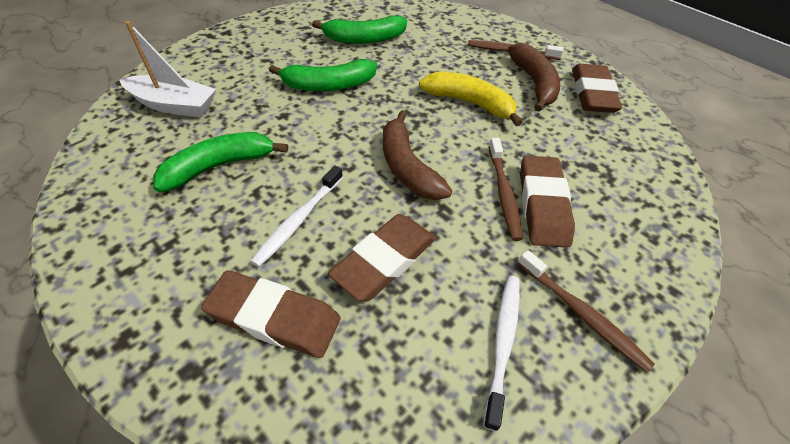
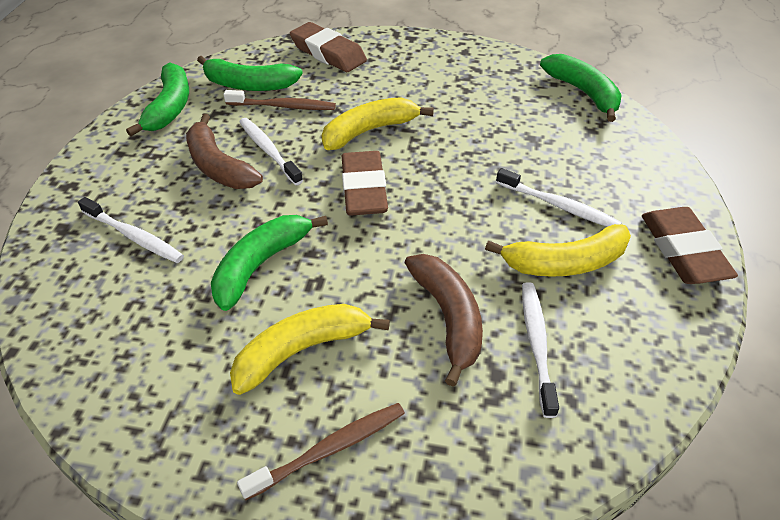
brown eraser: [201,270,341,358] [328,214,436,301] [520,155,575,248] [572,64,622,113] = 4 -> [290,22,367,72] [342,151,388,216] [642,207,738,284] = 3
brown toothbrush: [468,40,564,60] [489,138,523,241] [518,250,655,372] = 3 -> [224,90,336,110] [237,403,405,500] = 2
green banana: [153,132,288,192] [269,59,377,91] [312,15,407,44] = 3 -> [126,62,189,136] [197,55,303,91] [211,215,328,311] [540,54,622,122] = 4
white boat: [119,21,216,117] = 1 -> none = 0
white toothbrush: [250,165,343,267] [483,276,520,431] = 2 -> [78,197,184,263] [239,118,303,185] [496,168,622,227] [522,282,559,418] = 4
yellow banana: [419,71,522,127] = 1 -> [230,304,390,395] [321,97,434,150] [485,224,631,277] = 3

